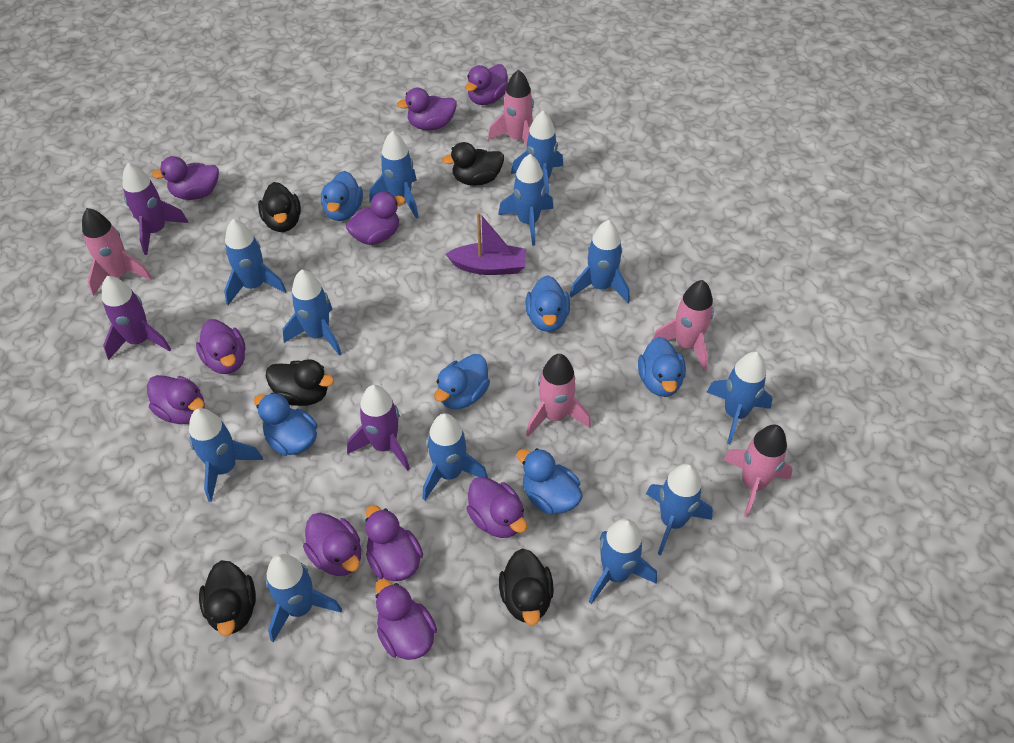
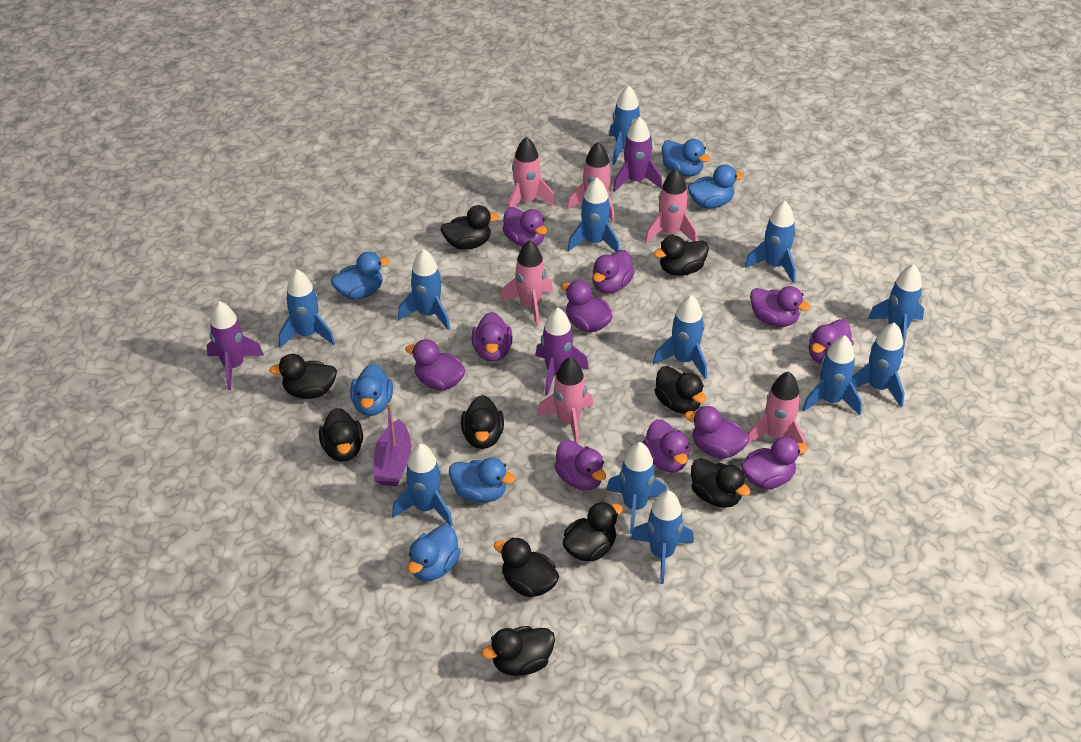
black duck: [199,560,256,636] [258,182,301,232] [266,359,334,406] [442,142,504,186] [499,549,554,626] = 5 -> [269,354,337,399] [319,408,363,461] [440,205,499,250] [461,395,504,449] [482,626,555,676] [494,537,559,597] [563,502,623,561] [654,235,709,276] [655,366,706,414] [691,458,751,508] = 10
pink rocket: [82,208,152,296] [488,69,534,146] [526,354,591,437] [652,280,714,371] [723,425,793,518] = 5 -> [501,240,553,327] [508,137,555,208] [537,357,593,444] [567,142,615,222] [645,169,697,243] [747,371,805,455] = 6
purple duck: [147,375,205,424] [152,156,219,200] [196,319,246,374] [303,513,361,576] [346,192,406,245] [365,505,423,581] [375,579,437,660] [397,88,457,130] [465,64,508,105] [466,476,527,538] = 10 -> [405,339,466,390] [472,312,513,362] [502,207,547,247] [554,440,606,490] [561,280,612,332] [592,250,635,294] [643,419,690,472] [685,406,749,459] [741,437,808,489] [750,286,810,327] [809,319,854,364] = 11

